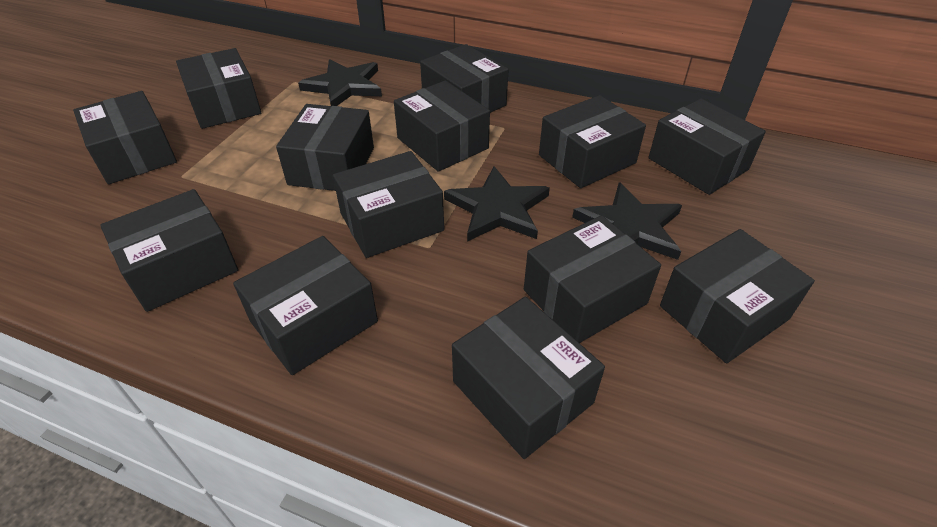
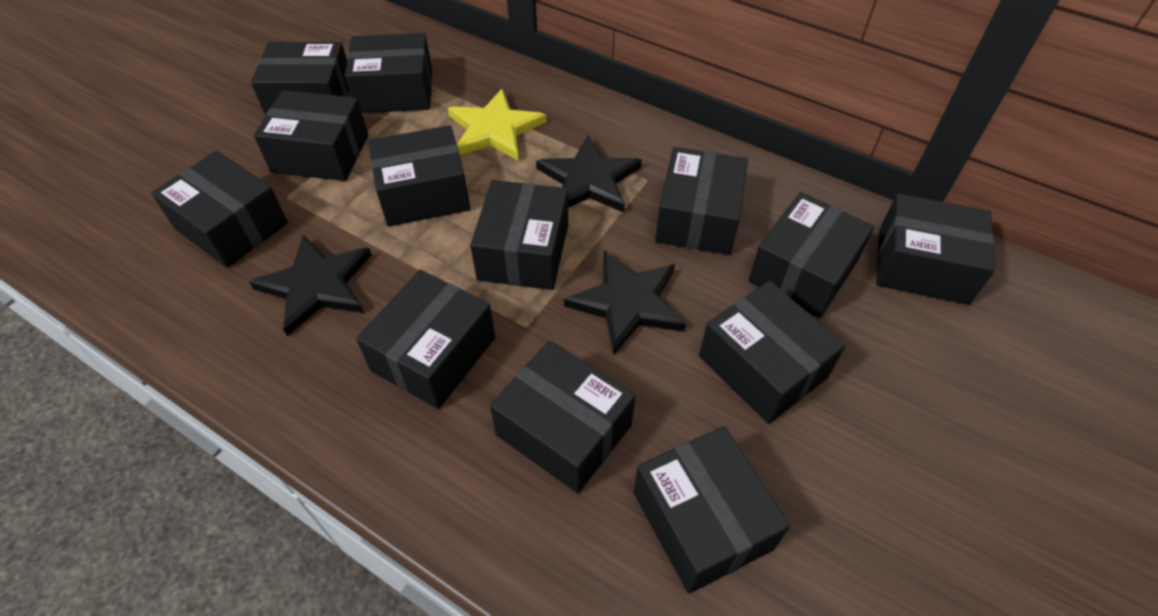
yellow star: none = 0 -> [448,89,546,161] = 1

